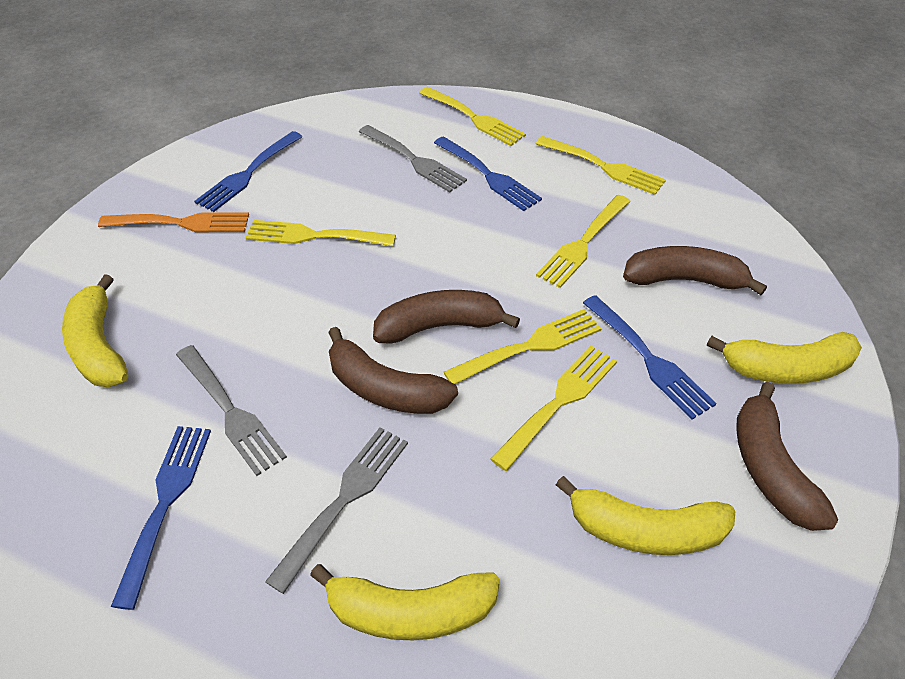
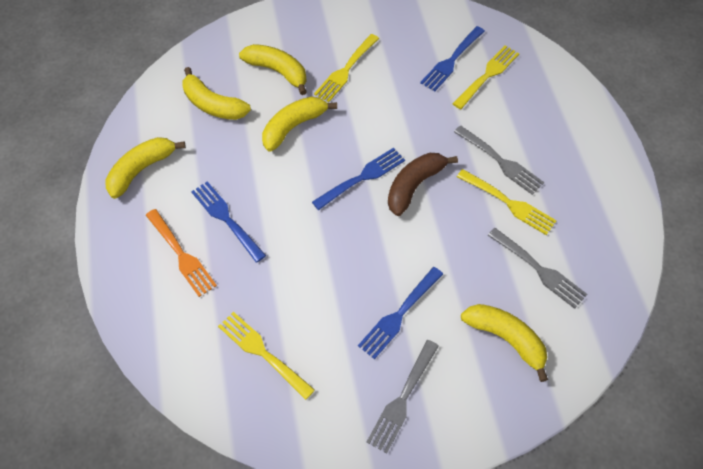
brown banana: [328,327,458,414] [373,290,520,344] [623,246,767,295] [736,382,838,531] = 4 -> [388,153,458,216] = 1
yellow banana: [62,274,128,387] [310,564,500,640] [556,476,735,555] [707,332,862,384] = 4 -> [105,137,186,199] [182,67,251,120] [239,44,307,95] [262,97,337,152] [461,304,548,382] = 5
yellow fork: [246,220,396,246] [419,87,526,146] [444,309,601,384] [490,346,617,471] [536,136,666,195] [536,195,631,288] = 6 -> [218,312,315,400] [314,34,379,102] [453,45,519,109] [457,169,557,235] = 4

